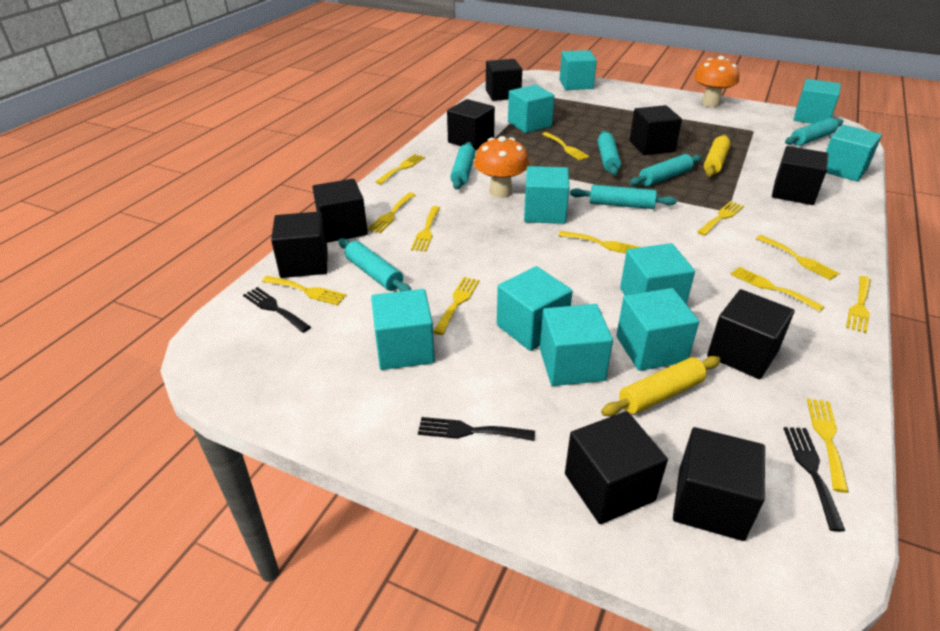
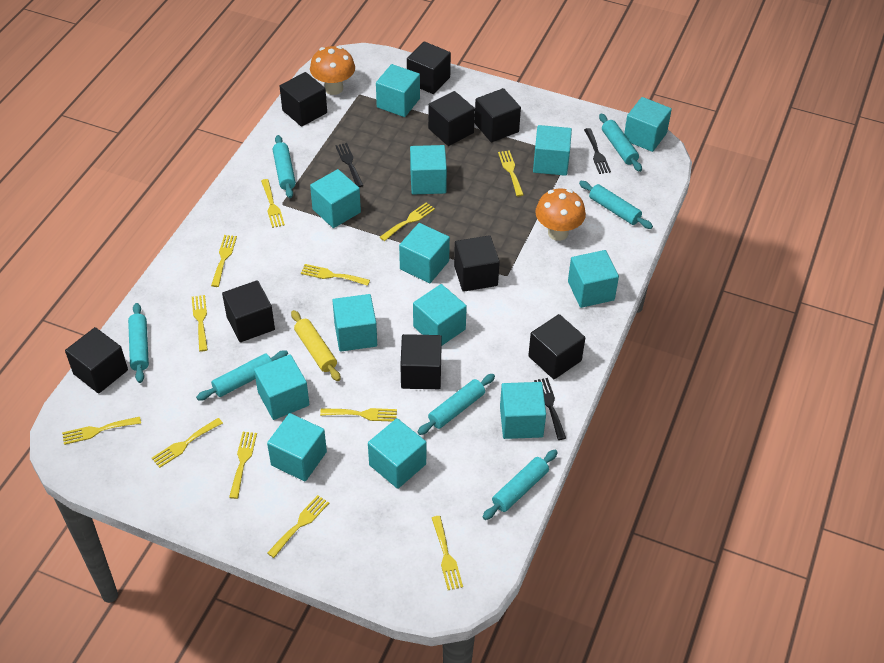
turquoise cube: [371,289,435,370] [497,266,572,351] [508,85,554,133] [524,166,570,224] [540,304,613,386] [559,50,597,90] [616,288,699,371] [620,243,695,305] [794,79,841,124] [826,125,882,182] = 10 -> [254,354,309,420] [267,413,327,481] [310,169,361,228] [332,294,377,352] [368,418,426,489] [376,64,420,117] [399,223,450,283] [410,145,447,195] [413,284,467,346] [500,382,546,439] [533,125,572,176] [568,250,619,308] [624,97,672,152] = 13
turquoise rolling pin: [338,238,411,292] [450,142,475,189] [570,185,677,209] [597,130,621,175] [629,154,702,186] [785,118,843,146] = 6 -> [128,303,149,383] [196,350,288,401] [273,135,296,198] [418,374,495,435] [483,450,558,520] [579,181,653,229] [599,113,642,172] = 7
yellow rolling pin: [601,356,721,417] [704,135,731,177] = 2 -> [291,310,341,381] = 1

